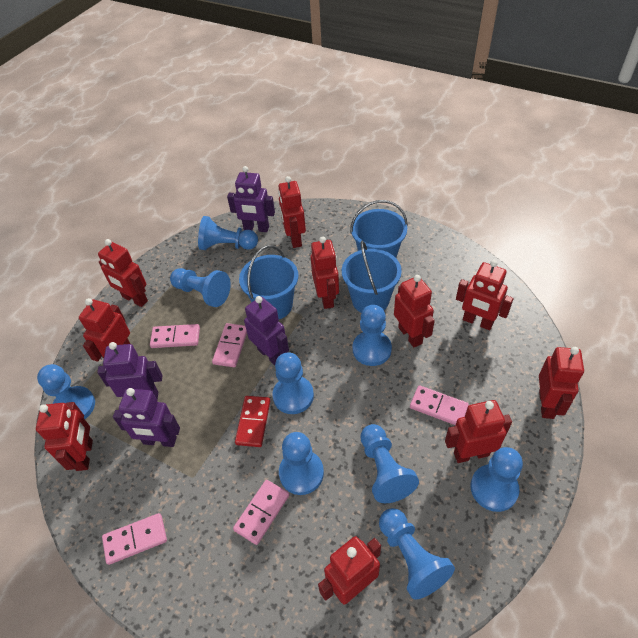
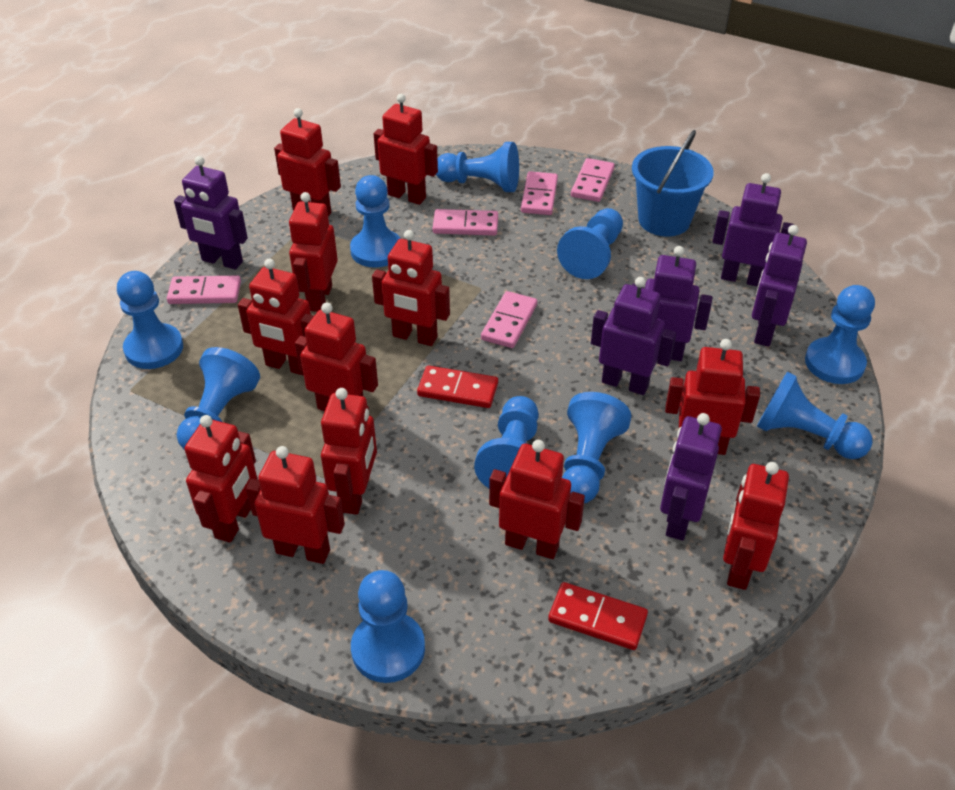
blue bucket: [239,245,298,319] [342,240,402,313] [350,200,408,258] = 3 -> [632,130,714,237] = 1
blue pawn: [37,364,95,419] [170,268,231,307] [198,216,258,250] [272,352,314,414] [279,432,324,495] [353,305,392,366] [360,424,419,503] [379,508,455,600] [471,447,523,512] = 9 -> [117,271,183,369] [177,347,260,450] [350,175,401,268] [351,570,425,683] [436,142,519,192] [474,396,539,488] [557,208,623,279] [562,392,632,503] [757,372,872,459] [805,285,875,384] = 10
purple robot: [97,342,162,400] [113,388,180,447] [227,166,275,232] [244,296,289,365] = 4 -> [174,156,248,270] [591,277,676,395] [632,246,712,361] [660,413,722,541] [712,173,794,287] [752,225,807,347] = 6
red domino: [235,396,270,447] = 1 -> [417,365,498,408] [548,582,648,650] = 2
red robot: [36,402,93,471] [79,298,130,361] [98,239,148,307] [278,176,306,248] [311,236,339,309] [318,536,381,604] [394,275,435,348] [445,400,512,463] [456,260,514,330] [539,347,584,419] = 10 -> [185,415,258,543] [238,258,314,376] [246,446,345,564] [274,108,341,216] [289,192,338,312] [295,303,378,411] [321,388,377,515] [372,230,450,346] [374,94,438,205] [489,440,585,559] [665,339,760,455] [723,462,789,590] = 12

